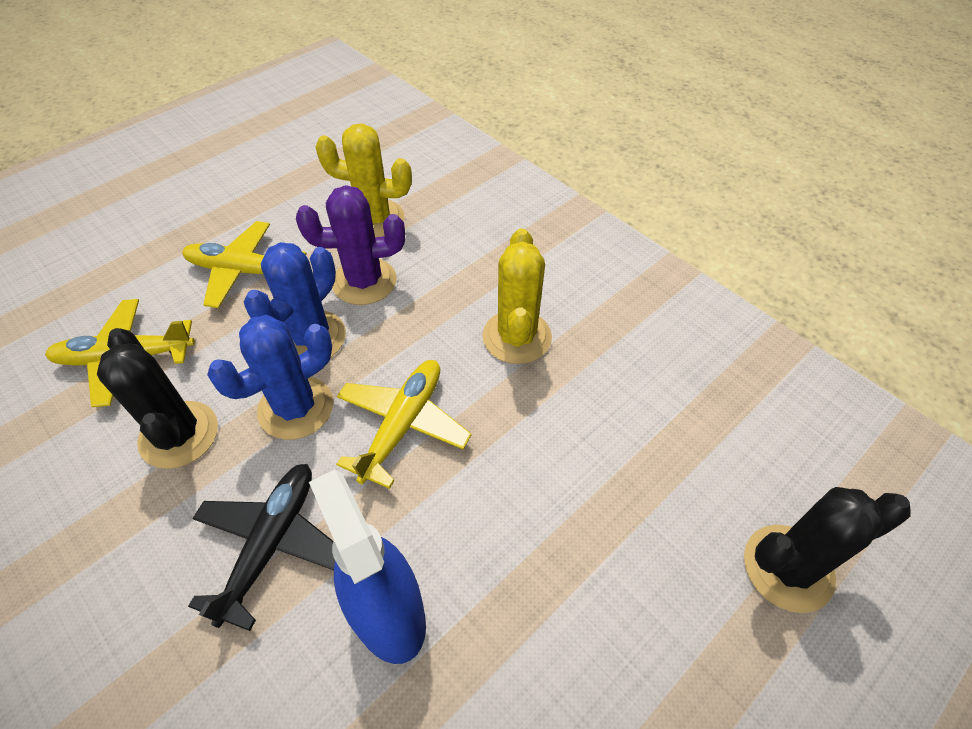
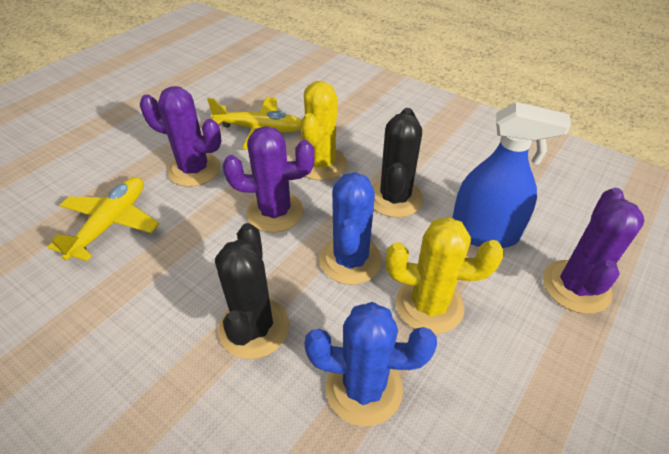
black plane: [188,464,335,631] = 1 -> none = 0
purple cactus: [296,185,405,305] = 1 -> [140,86,221,187] [223,126,314,233] [543,188,645,314] = 3
yellow plane: [45,299,195,407] [182,221,307,308] [336,360,472,489] = 3 -> [48,177,159,261] [207,97,301,150] = 2

